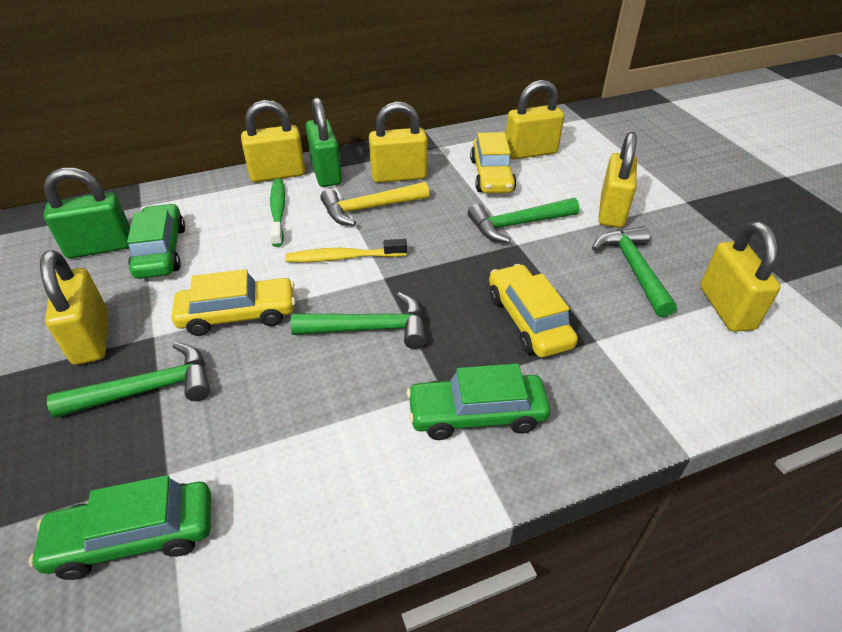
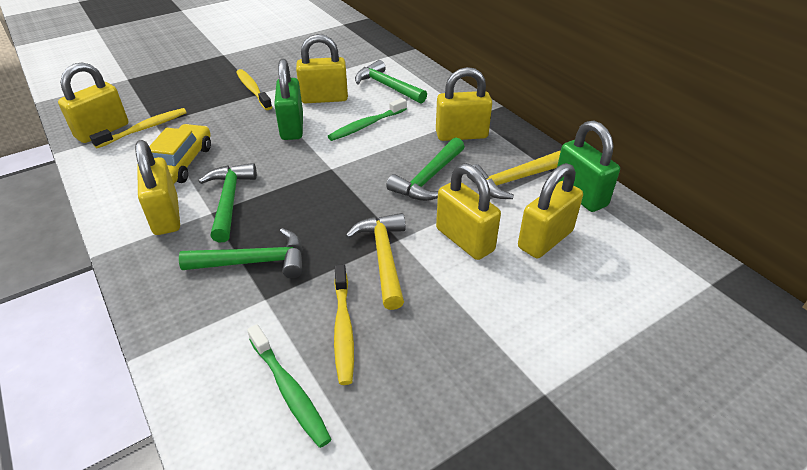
green car: [29,475,211,580] [127,204,185,279] [407,364,550,440] = 3 -> none = 0
green toothbrush: [270,178,285,247] = 1 -> [247,324,331,448] [328,98,407,141] = 2
yellow car: [172,269,296,336] [470,132,516,193] [489,264,578,358] = 3 -> [149,124,211,183] = 1
yellow hammer: [320,182,429,226] = 1 -> [345,213,405,310] [467,151,561,199] = 2
yellow toothbrush: [285,239,407,262] = 1 -> [90,108,187,149] [236,69,272,110] [334,264,354,385] = 3

